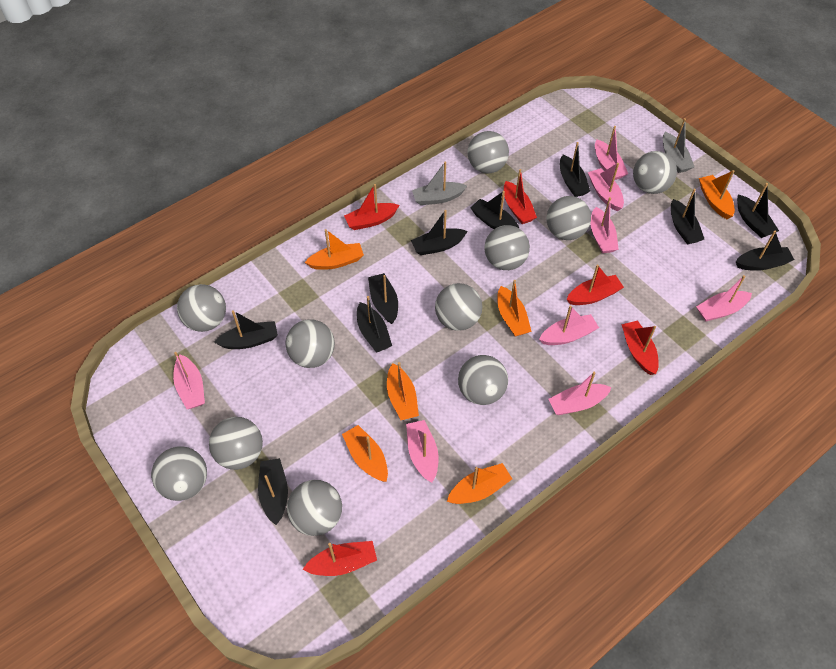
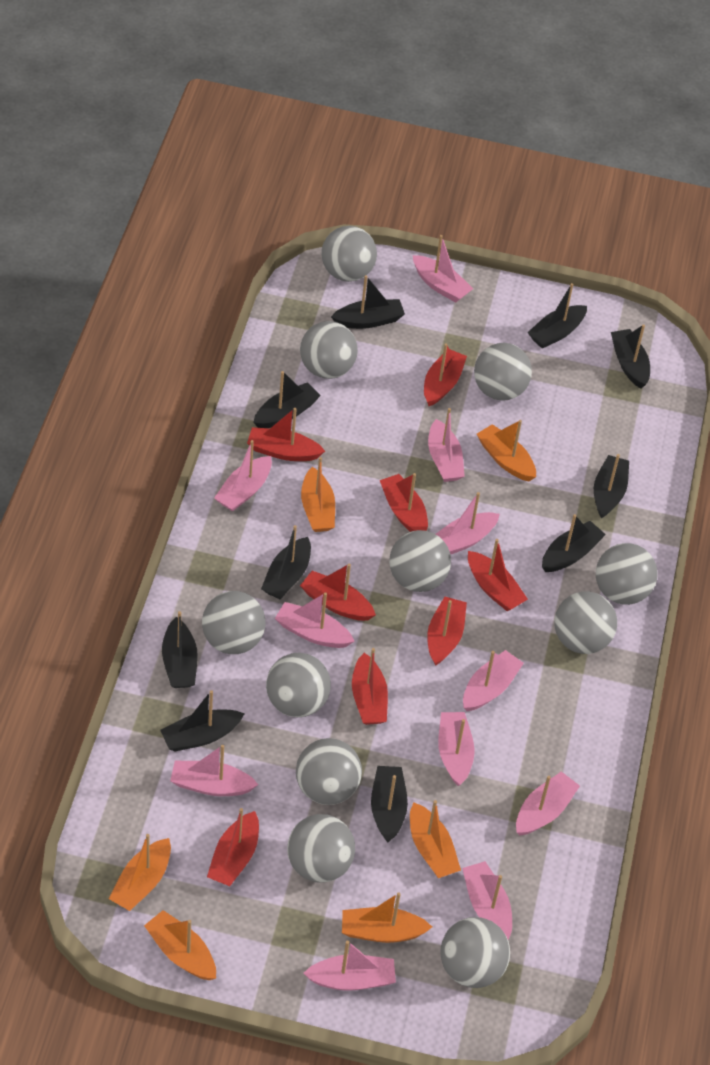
grey boat: [412,161,467,205] [663,118,695,173] = 2 -> none = 0
pink boat: [173,352,205,409] [406,420,438,483] [539,306,599,345] [548,372,612,415] [588,163,624,211] [591,197,619,253] [595,126,628,180] [696,275,752,321] = 8 -> [170,745,259,796] [214,440,272,512] [275,592,354,648] [303,941,396,991] [413,235,473,303] [428,408,465,482] [436,492,500,555] [438,712,475,786] [462,861,512,940] [463,650,524,711] [516,771,580,836] = 11
red boat: [303,541,377,576] [344,184,399,230] [504,169,537,224] [566,265,624,305] [621,321,659,375] = 5 -> [207,808,259,886] [247,408,325,461] [300,564,376,621] [352,648,388,725] [380,473,428,532] [424,343,467,406] [427,597,467,666] [468,539,528,611] = 8

